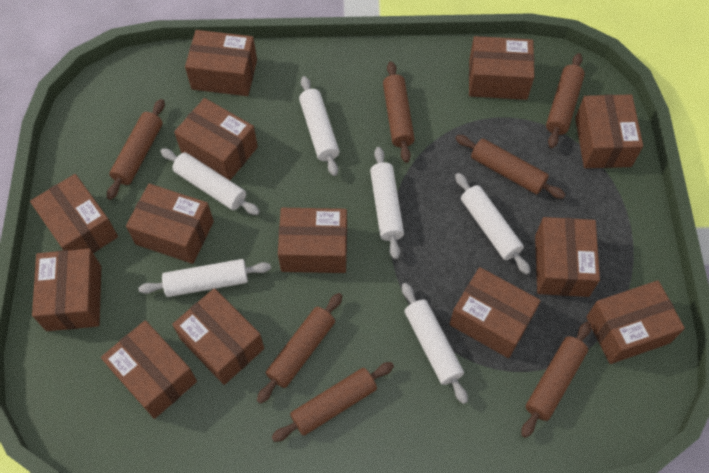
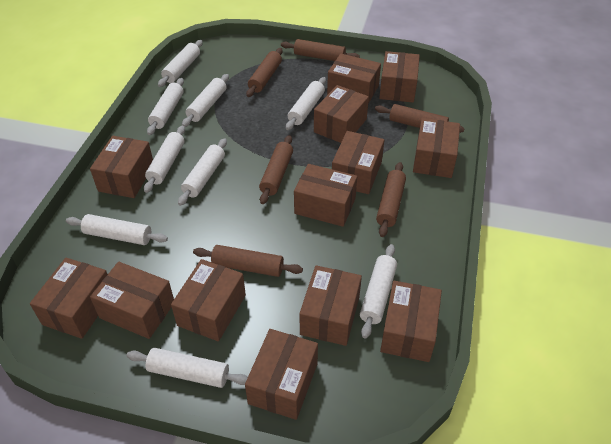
brown rolling pin: [107,99,165,200] [257,293,342,404] [272,362,394,442] [383,61,415,163] [455,135,566,199] [521,322,591,438] [546,53,585,148] = 7 -> [193,245,303,277] [246,48,283,97] [259,135,293,204] [281,39,360,61] [375,104,464,133] [376,162,406,237] = 6
white rolling pin: [138,259,271,297] [160,148,260,215] [299,76,339,176] [370,147,404,259] [402,283,468,404] [455,173,531,275] = 6 -> [66,214,168,245] [126,348,248,388] [144,126,185,193] [147,78,184,135] [158,40,203,87] [178,138,227,206] [182,74,229,127] [286,77,326,130] [360,244,397,339] = 9

